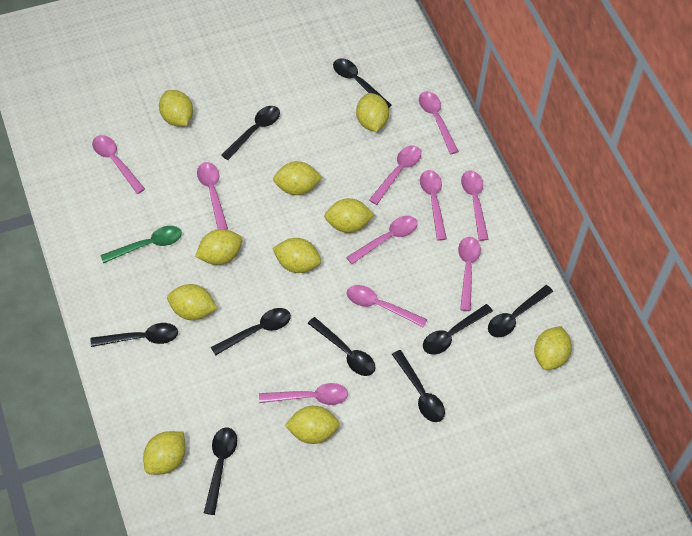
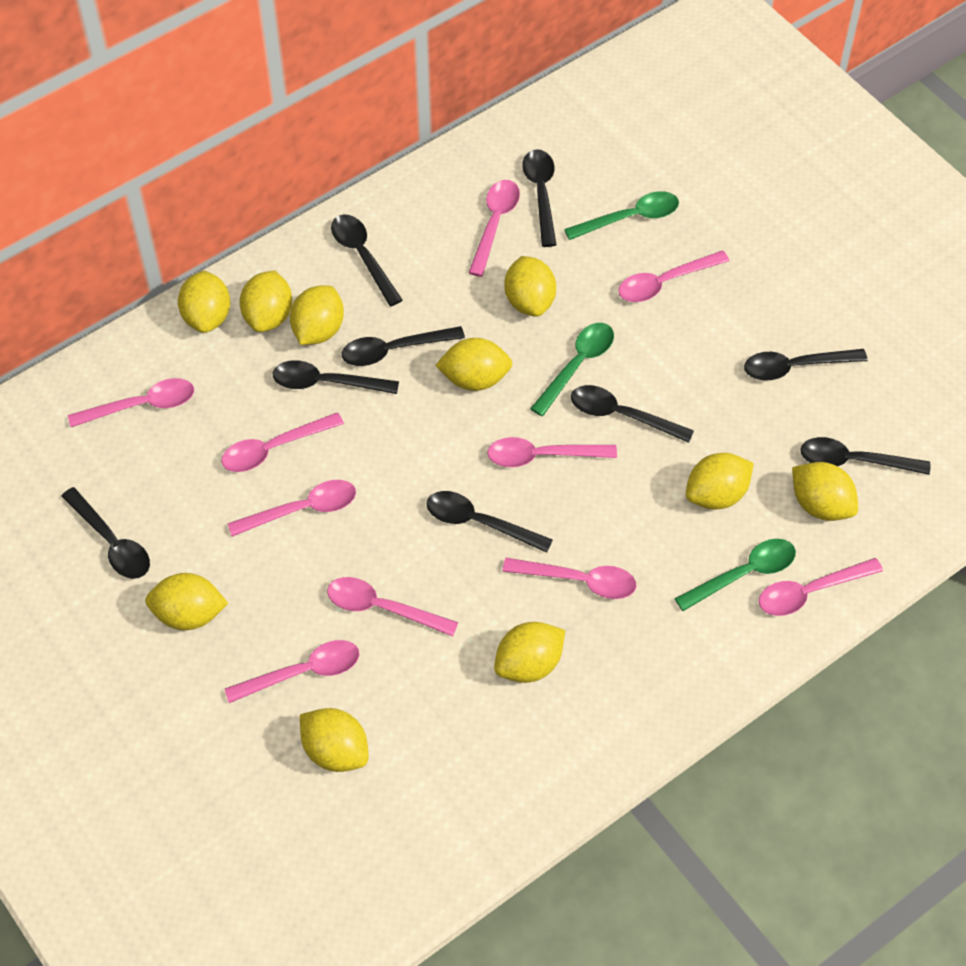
green spoon: [100,226,182,263] = 1 -> [530,323,614,416] [564,191,679,240] [674,539,796,611] = 3

